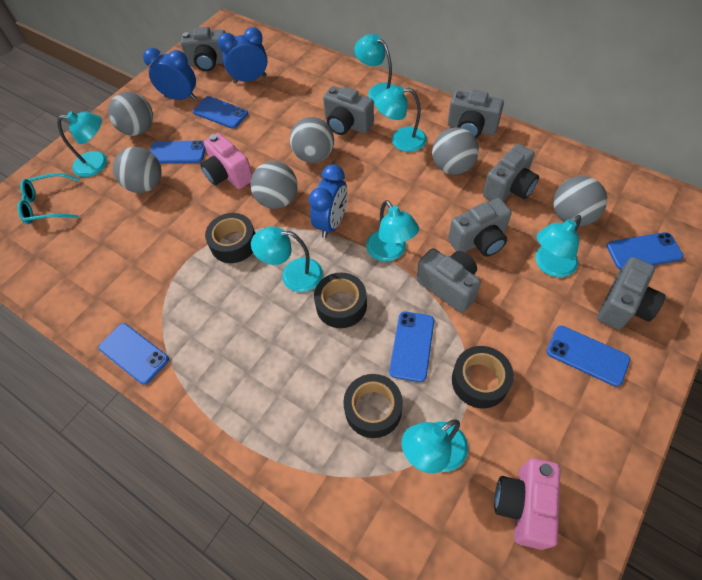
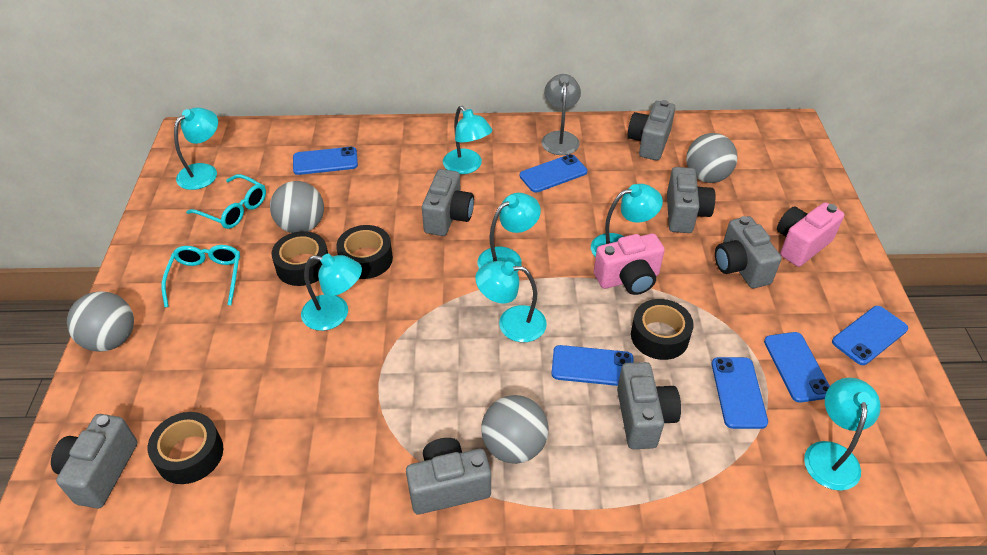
blue clock: [143,48,197,100] [218,27,267,84] [309,164,347,238] = 3 -> none = 0
grey ball: [108,92,153,136] [113,147,162,193] [250,161,298,209] [290,117,334,163] [432,127,479,175] [553,176,607,226] = 6 -> [67,291,134,352] [270,181,324,233] [481,395,548,464] [686,133,738,183] = 4
grey lamp: none = 0 -> [541,74,581,155] = 1
turquoise glasses: [17,173,80,224] = 1 -> [161,245,240,307] [186,174,266,229] = 2

